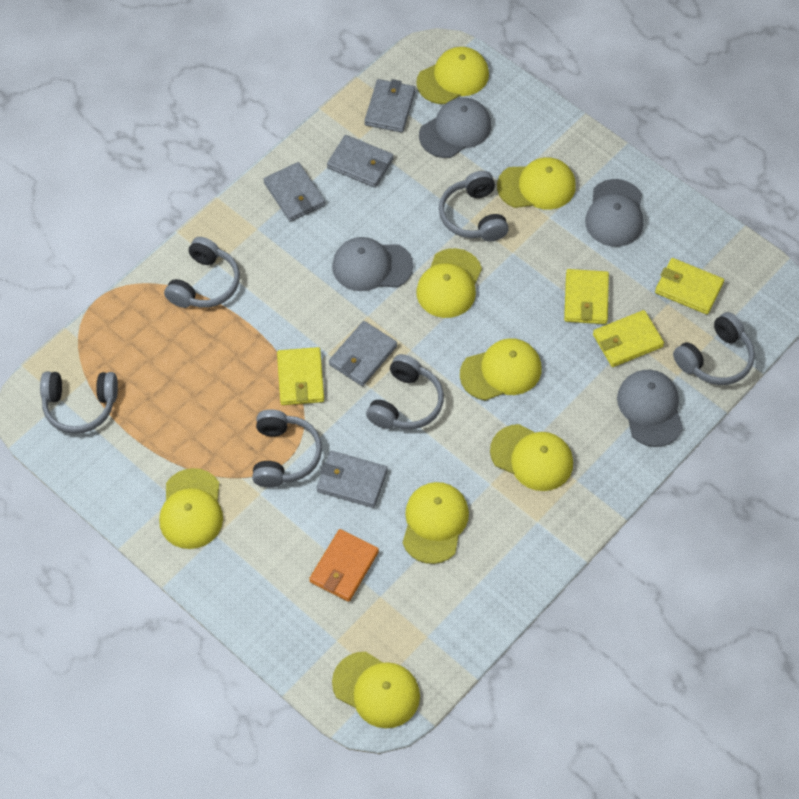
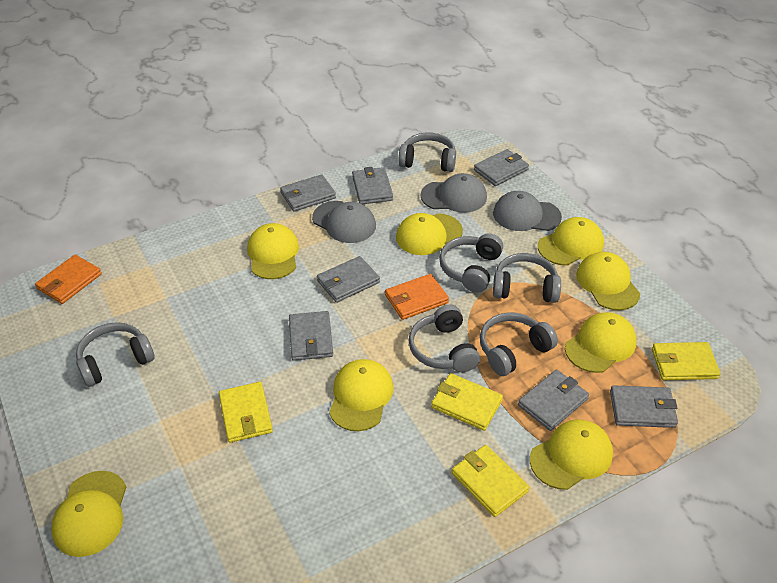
grey cap: [332,237,413,291] [419,98,491,158] [585,179,643,247] [617,370,683,447] = 4 -> [312,201,376,243] [421,173,487,213] [493,191,562,231] = 3
grey wallet: [263,162,325,222] [317,451,388,508] [327,135,394,188] [329,321,397,386] [364,79,415,133] = 5 -> [280,174,336,212] [289,311,333,361] [317,256,380,303] [352,167,393,204] [474,149,529,186] [518,369,589,431] [610,385,678,428] = 7
orange wallet: [309,529,379,602] = 1 -> [35,255,102,304] [385,274,449,320] = 2

